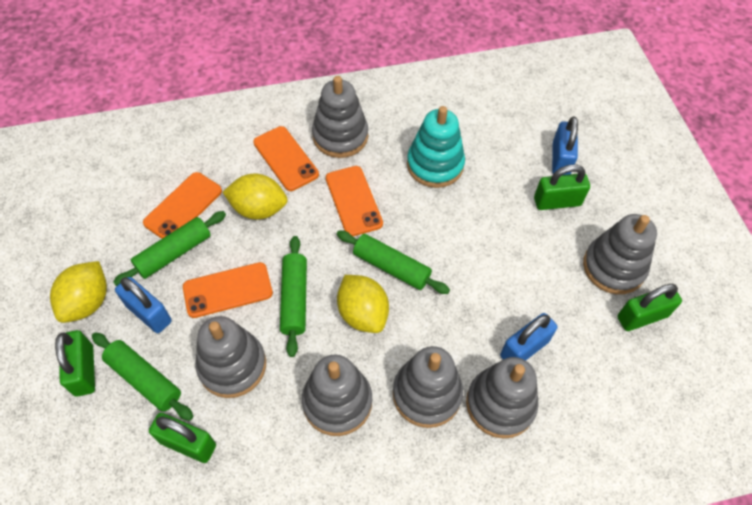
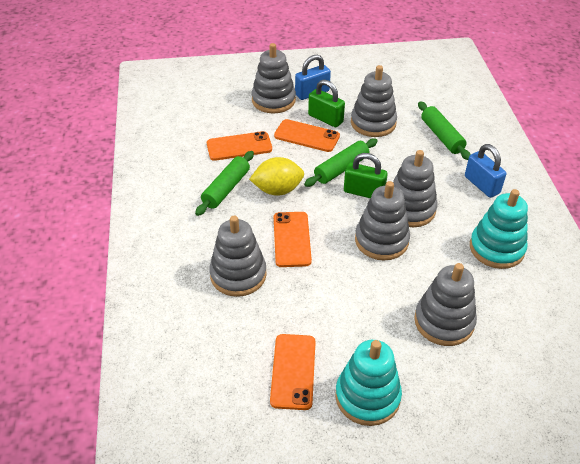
blue padlock: [115,277,172,333] [500,313,557,360] [552,117,578,175] = 3 -> [295,55,331,100] [465,144,506,198] = 2
green padlock: [55,330,95,397] [149,413,216,463] [534,164,590,210] [617,284,682,331] = 4 -> [308,80,345,127] [344,153,388,198] = 2
green rolling pin: [92,332,193,421] [113,211,226,286] [280,236,307,357] [337,230,450,294] = 4 -> [195,151,254,216] [304,138,378,187] [418,101,471,160] = 3
turquoise stacking toy: [407,106,465,188] = 1 -> [335,340,402,426] [470,189,528,269] = 2
yellow lemon: [50,261,107,323] [223,173,288,219] [337,275,389,333] = 3 -> [249,157,304,196] = 1

